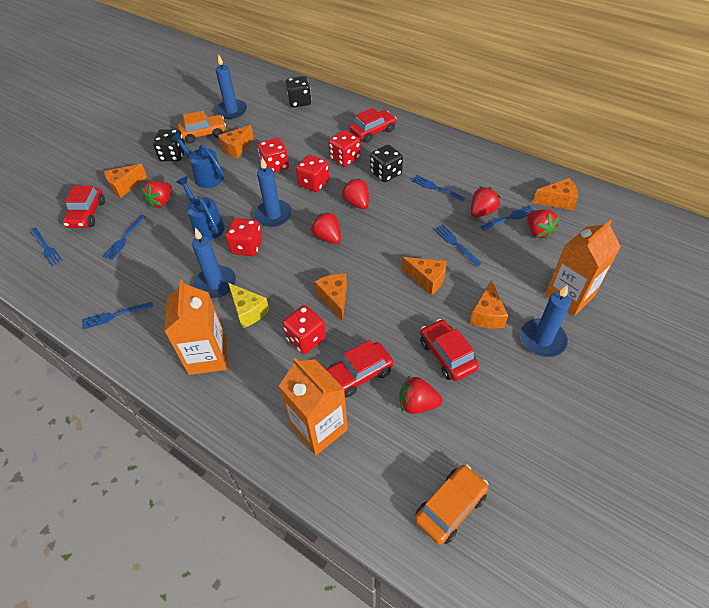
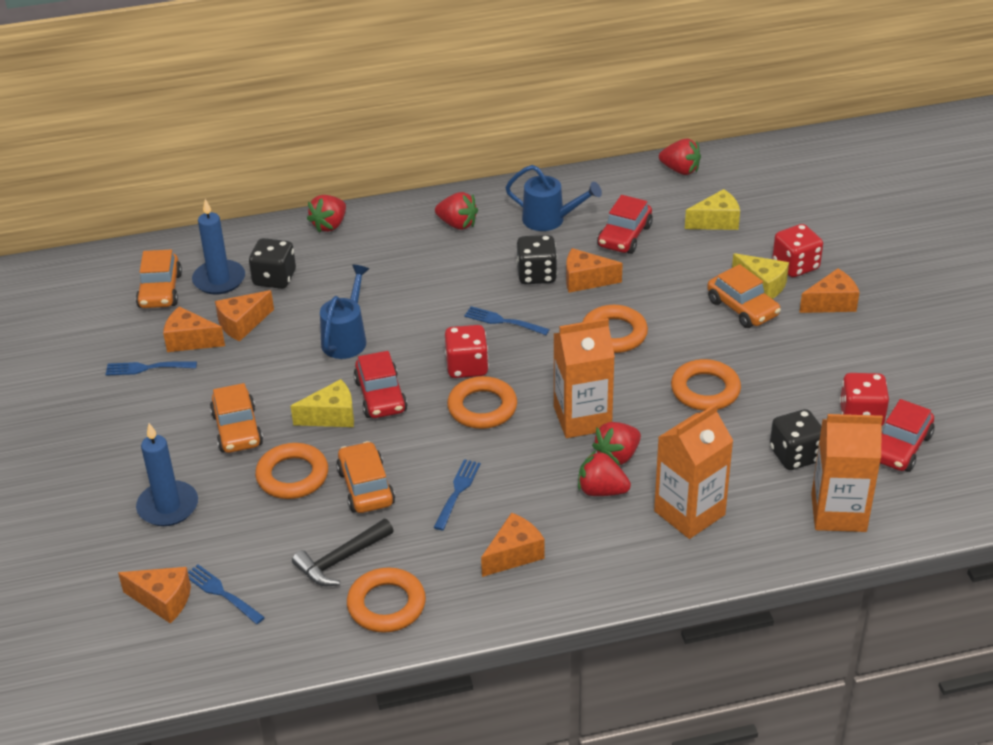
black hammer: none = 0 -> [292,519,394,586] = 1
blue candle: [192,228,236,298] [216,54,247,119] [254,158,292,227] [520,285,571,357] = 4 -> [136,423,198,526] [192,199,245,294] = 2
blue fork: [30,228,63,266] [82,302,153,329] [103,215,146,260] [411,175,465,202] [434,225,481,267] [480,205,534,231] = 6 -> [106,361,197,376] [188,564,265,624] [433,459,481,530] [464,306,550,335] = 4
orange car: [178,111,226,143] [414,465,489,545] = 2 -> [136,250,182,308] [210,383,263,453] [336,441,395,513] [707,264,781,328] = 4
orange ring: none = 0 -> [255,443,328,499] [347,567,426,633] [447,376,517,429] [582,305,648,353] [671,359,741,411] = 5
red car: [63,186,105,228] [326,340,393,398] [349,108,397,143] [420,319,479,381] = 4 -> [353,351,408,418] [597,195,653,254] [880,399,934,472] = 3
red dice: [226,218,262,256] [258,138,289,173] [282,305,326,354] [296,155,330,192] [328,130,361,167] = 5 -> [445,325,489,378] [772,224,823,277] [840,373,889,426] = 3
red strawberry: [141,181,172,209] [311,211,341,244] [341,178,369,209] [399,375,442,414] [471,186,500,218] [527,210,560,240] = 6 -> [307,195,346,233] [435,192,478,230] [578,450,631,496] [592,422,641,465] [659,139,701,175] = 5
yellow cheese: [228,283,269,328] = 1 -> [291,379,354,427] [685,189,740,230] [732,253,789,299] = 3

